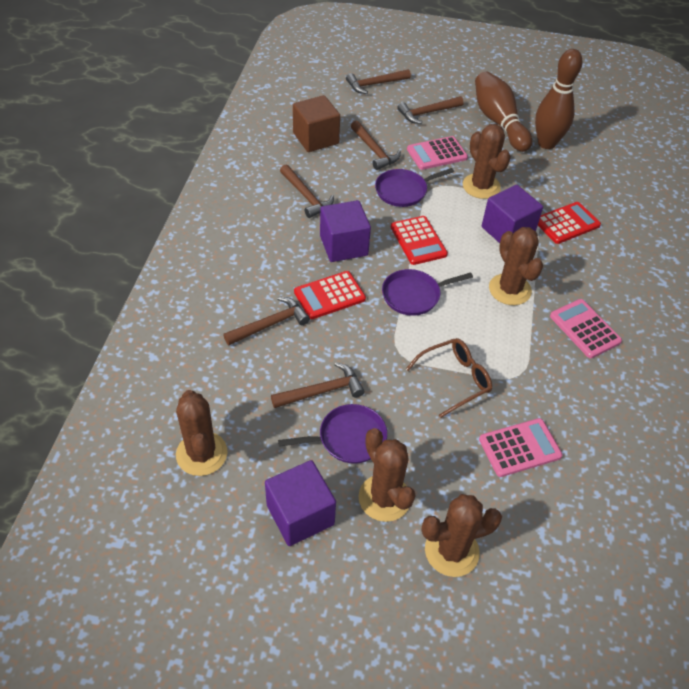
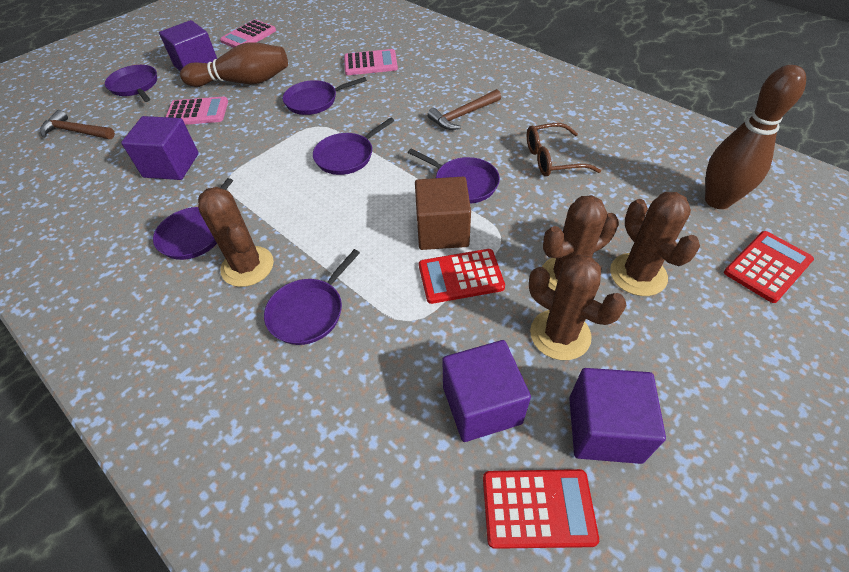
brown cactus: [176,390,228,476] [358,428,416,522] [422,494,502,577] [463,124,511,199] [489,227,543,305] = 5 -> [198,187,274,287] [529,254,627,360] [542,195,619,291] [610,192,700,296] = 4
brown hammer: [223,297,310,345] [271,362,365,408] [280,165,334,218] [346,69,411,94] [351,120,401,170] [397,96,464,124] = 6 -> [40,110,115,139] [427,89,501,130] = 2
purple cube: [265,460,336,546] [320,200,371,262] [482,185,543,243] = 3 -> [121,116,199,180] [159,20,217,71] [442,340,531,442] [569,368,666,464] = 4
purple pan: [278,404,387,464] [375,168,454,207] [382,269,473,316] = 3 -> [105,65,157,102] [153,178,233,260] [264,249,360,345] [283,77,367,115] [313,118,394,175] [408,148,500,204] = 6

